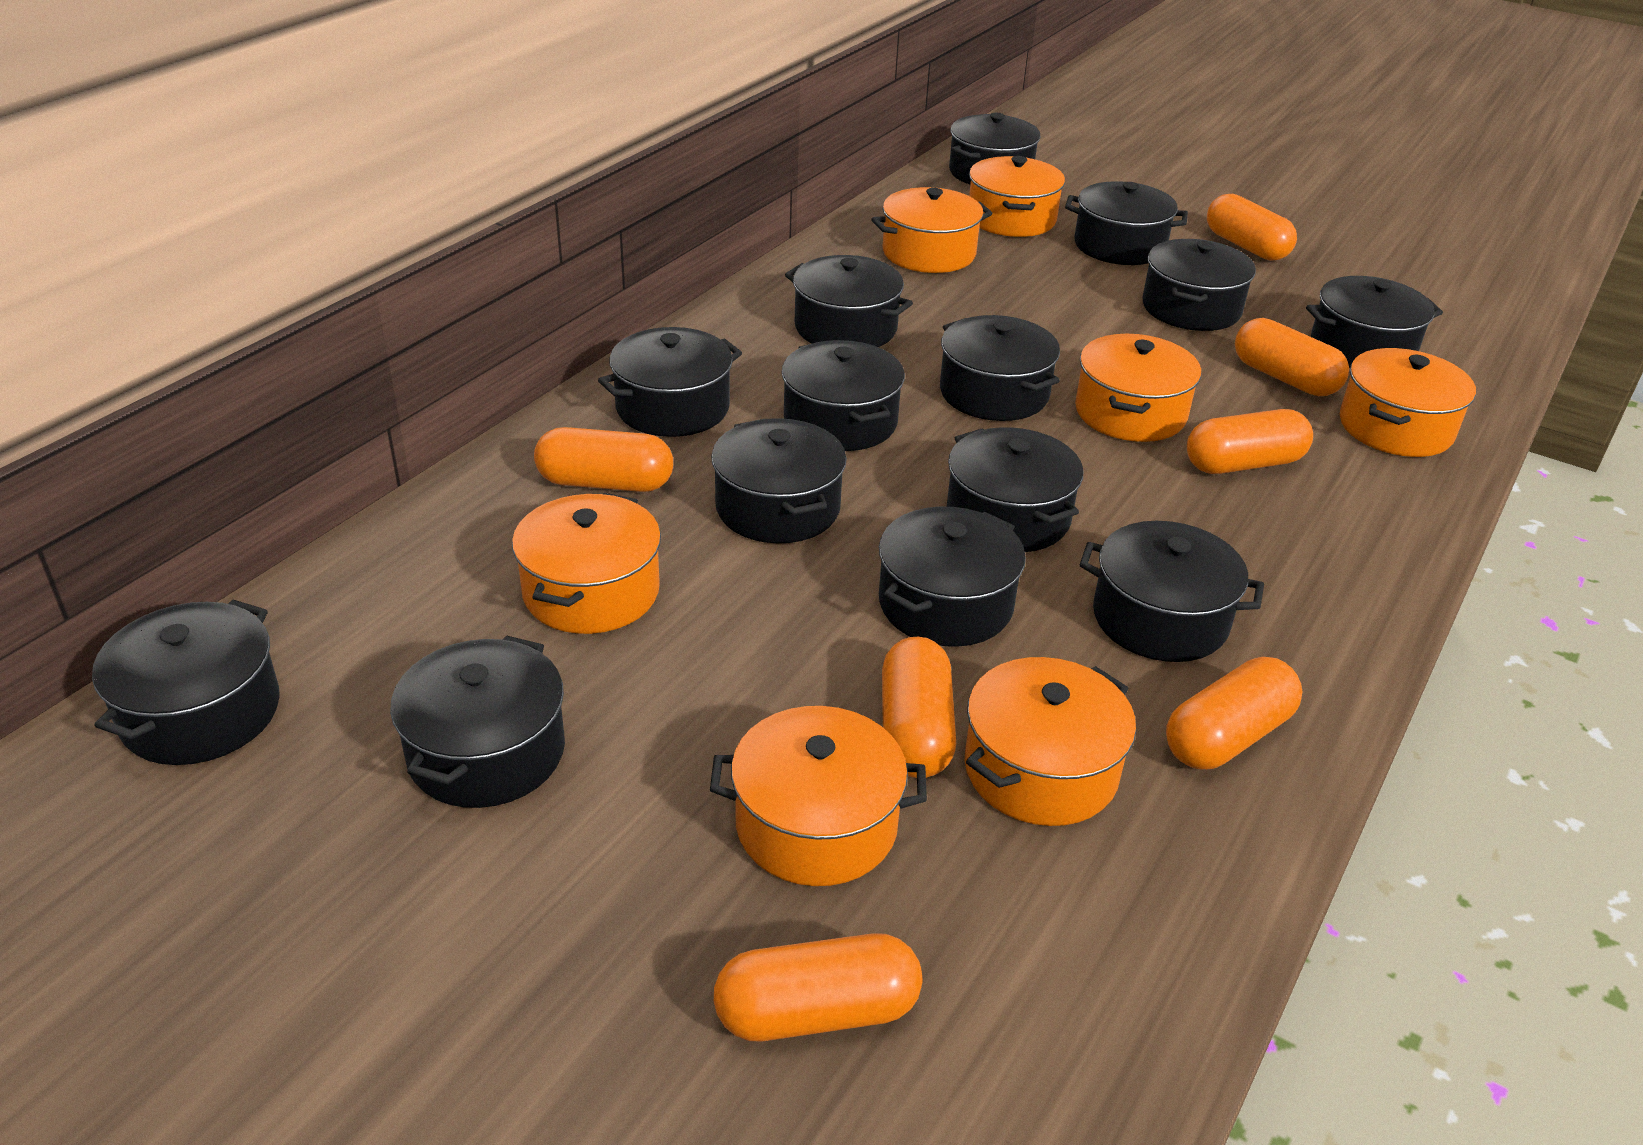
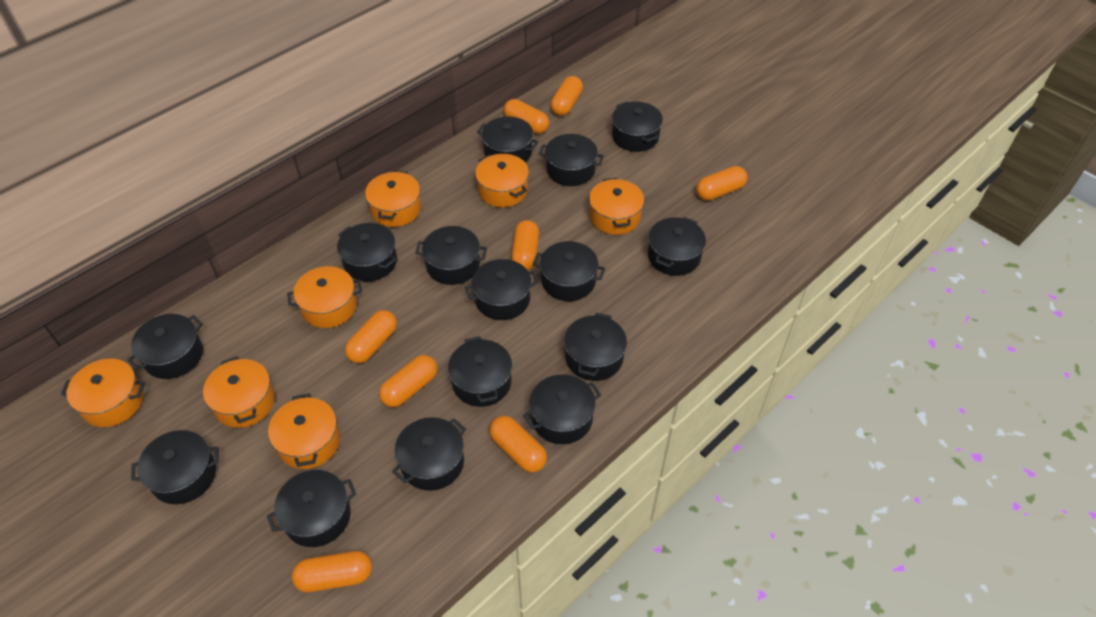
black pot: [92,600,280,765] [390,635,565,808] [598,327,742,437] [711,418,847,543] [781,340,905,451] [785,255,913,347] [879,506,1026,647] [940,315,1060,421] [947,427,1083,552] [949,113,1041,184] [1065,181,1188,265] [1080,521,1264,662] [1142,239,1256,331] [1306,276,1443,368] = 14 -> [127,314,203,379] [131,430,219,504] [267,470,356,547] [337,223,397,281] [392,417,466,491] [415,226,487,285] [448,336,512,407] [465,259,538,320] [477,116,538,162] [523,375,601,444] [533,241,605,301] [539,134,604,186] [564,313,627,381] [612,101,663,152] [648,217,706,276] = 15
orange capsule: [534,427,673,492] [714,933,922,1041] [882,637,956,778] [1166,657,1303,769] [1187,409,1313,474] [1207,194,1297,261] [1235,318,1349,396] = 7 -> [292,551,372,592] [345,310,397,363] [379,355,437,407] [489,416,547,473] [503,99,549,134] [511,220,539,270] [551,76,583,116] [696,166,747,201] = 8

